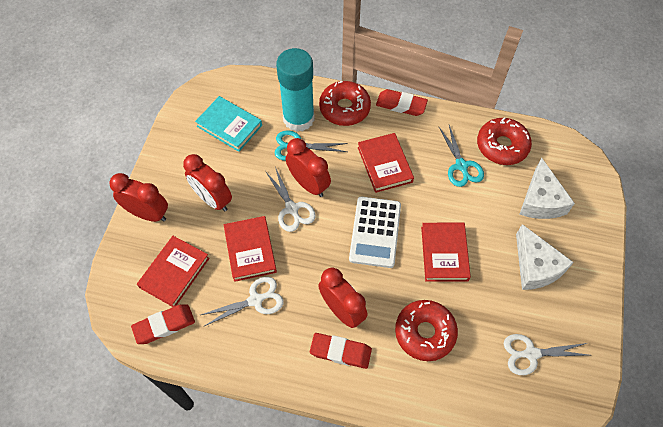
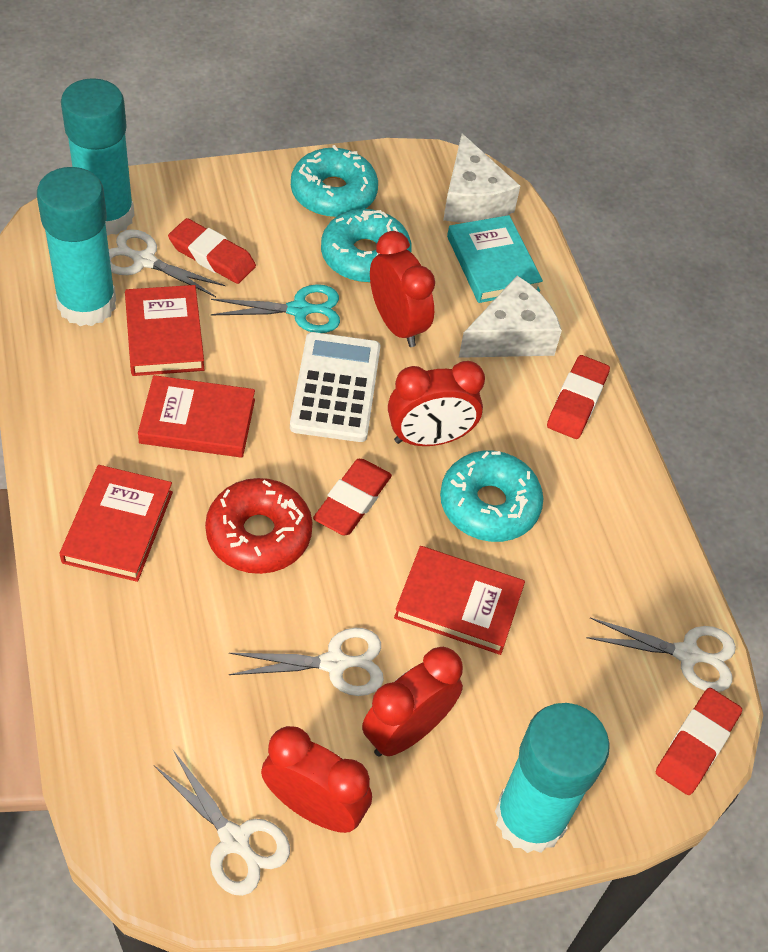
red donut: [319,81,371,126] [395,300,458,361] [477,117,532,165] = 3 -> [205,478,313,574] = 1
red eraser: [131,304,195,344] [310,333,372,369] [376,89,428,116] = 3 -> [168,218,256,284] [313,459,392,535] [547,355,610,439] [656,688,742,795] = 4
turquoise donut: none = 0 -> [291,145,378,218] [321,209,412,283] [440,451,543,542] = 3
turquoise glue stick: [276,48,315,132] = 1 -> [37,167,116,326] [61,78,135,236] [495,703,610,853] = 3
turquoise scissors: [275,130,348,161] [439,125,484,187] = 2 -> [211,284,340,333] = 1
white scissors: [201,277,284,327] [265,167,316,232] [504,334,588,375] = 3 -> [109,229,225,297] [154,750,290,896] [229,628,384,696] [586,618,736,692] = 4

